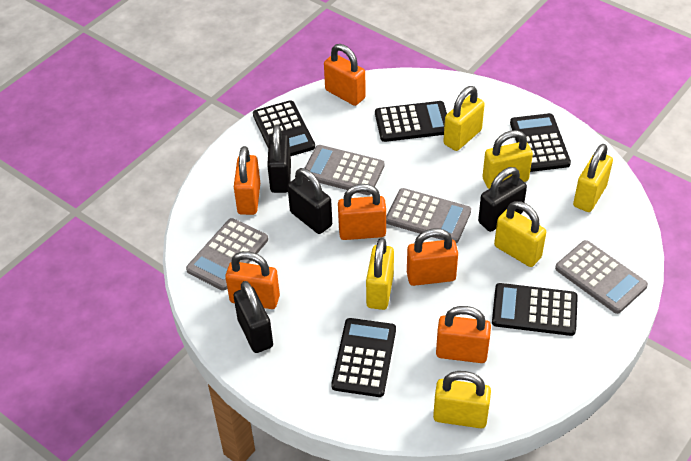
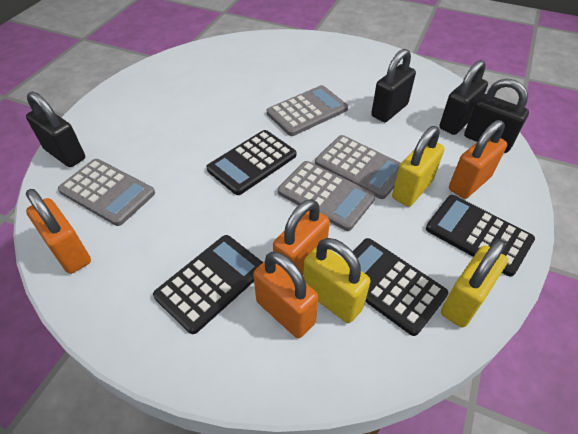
black calculator: [253,100,315,156] [331,318,396,397] [375,101,447,142] [492,283,578,336] [510,113,571,172] = 5 -> [153,235,263,334] [206,130,296,195] [353,238,448,336] [426,195,535,276] = 4
orange padlock: [225,251,280,309] [234,146,260,215] [324,44,366,106] [338,184,386,240] [407,228,458,286] [436,306,491,363] = 6 -> [26,189,91,274] [253,252,318,338] [273,199,330,275] [449,120,507,199] = 4
yellow padlock: [366,238,394,310] [433,371,491,428] [443,86,485,151] [483,130,533,189] [494,201,546,267] [573,144,613,212] = 6 -> [303,238,371,323] [392,126,444,207] [441,239,508,327] = 3

